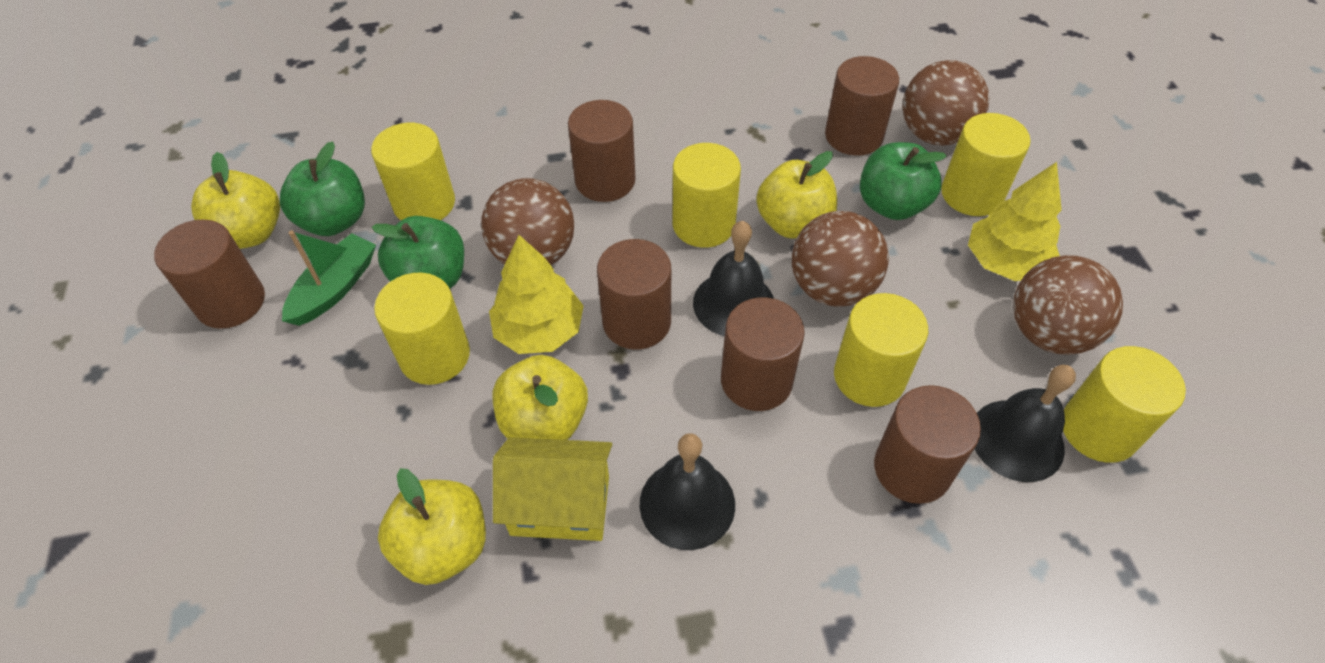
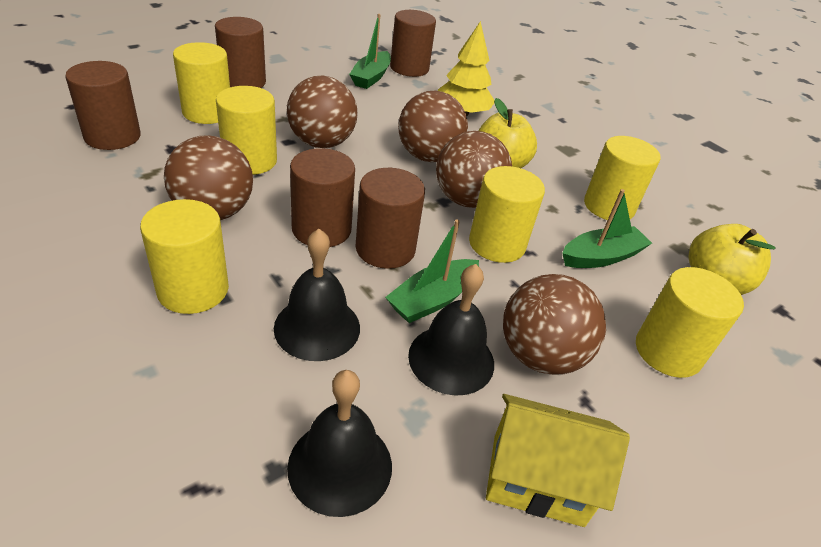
brown ball: [481,178,574,265] [792,211,889,306] [903,60,989,146] [1013,255,1123,355] = 4 -> [164,135,253,220] [287,76,358,148] [398,91,468,162] [436,131,512,208] [503,274,606,375] = 5
brown cylinder: [154,219,265,329] [568,100,635,202] [597,239,671,350] [721,297,805,411] [825,56,899,156] [874,385,981,504] = 6 -> [65,61,141,150] [215,17,266,88] [290,148,355,247] [355,168,425,269] [390,10,436,77] = 5
green apple: [280,141,365,236] [372,216,464,289] [860,142,947,220] = 3 -> none = 0
green boat: [282,230,376,326] = 1 -> [349,14,391,89] [385,220,479,323] [562,189,652,268] = 3
yellow apple: [191,152,280,249] [378,468,486,585] [493,355,588,440] [756,151,837,239] = 4 -> [478,98,537,168] [689,224,776,295] = 2
yellow tree: [489,235,584,354] [968,162,1062,281] = 2 -> [438,21,494,116] = 1

